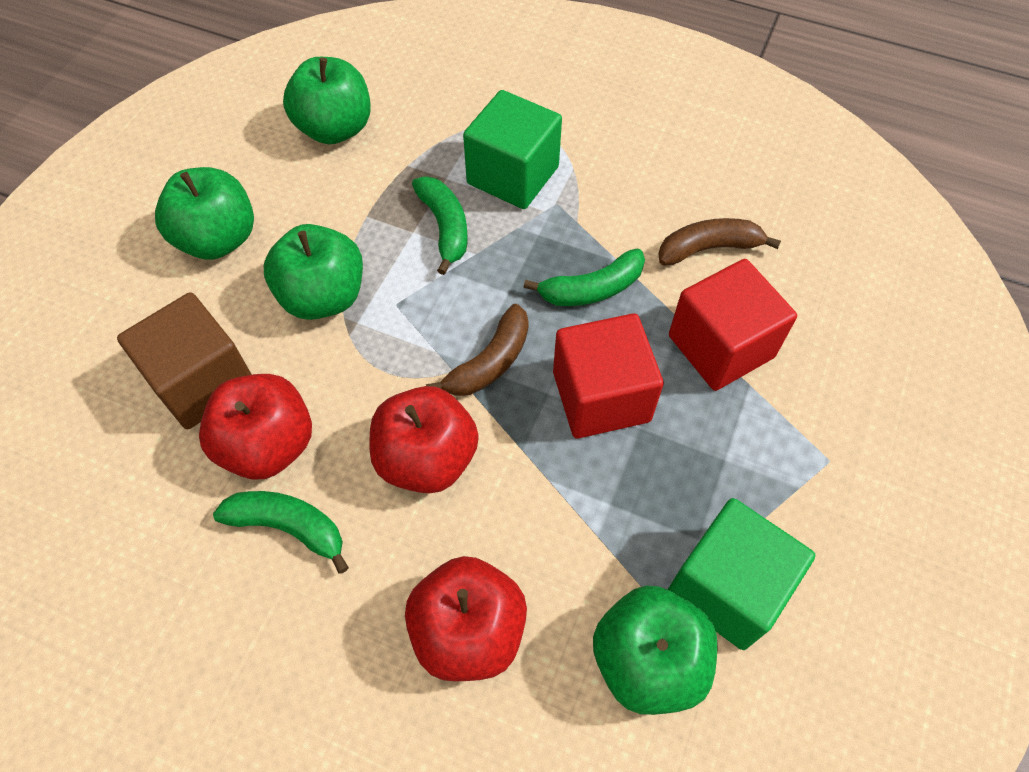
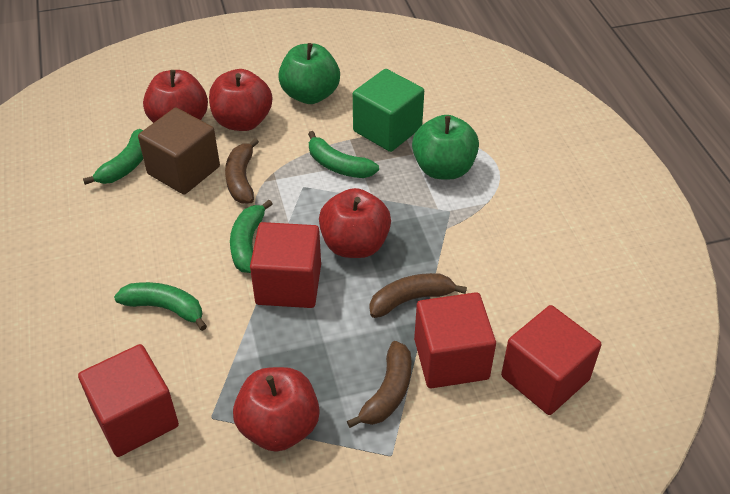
brown banana: [426,304,529,396] [659,218,781,265] = 2 -> [225,138,259,204] [347,341,411,428] [370,273,467,318] = 3
green apple: [155,167,254,260] [264,224,363,320] [283,57,371,144] [593,585,718,715] = 4 -> [278,43,340,104] [412,115,479,180] = 2
green banana: [213,491,349,574] [412,176,467,275] [523,249,645,306] = 3 -> [83,129,143,185] [114,282,207,331] [230,200,272,273] [308,131,379,178] = 4
green cube: [463,90,562,209] [668,498,815,650] = 2 -> [353,69,424,152] = 1
red apple: [199,374,312,479] [370,386,479,493] [405,556,527,681] = 3 -> [143,70,208,123] [209,69,272,131] [233,367,320,452] [319,188,391,258] = 4
red cube: [553,313,664,438] [669,259,797,391] = 2 -> [78,344,179,457] [250,222,321,308] [414,292,496,388] [501,305,601,415] = 4

